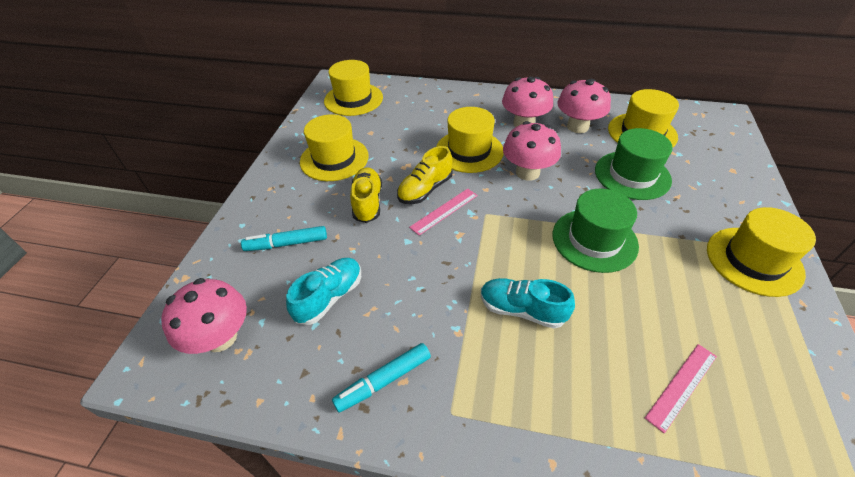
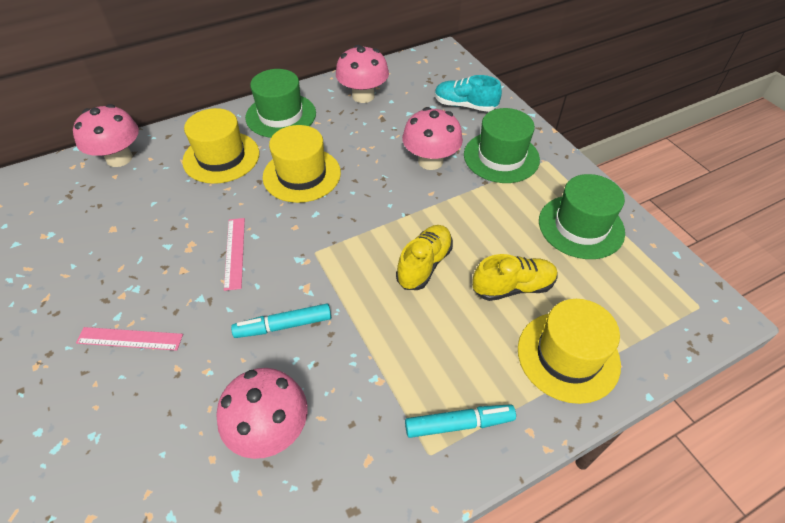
green hat: [552,189,639,273] [595,128,673,200] = 2 -> [245,69,316,138] [464,108,540,183] [539,174,625,259] = 3
turquoise shoe: [286,258,361,325] [481,278,575,329] = 2 -> [435,75,502,112] = 1
yellow hat: [300,114,369,181] [324,60,383,116] [436,107,504,173] [608,89,679,147] [707,207,816,297] = 5 -> [182,108,259,184] [263,125,341,203] [518,299,621,404] = 3

